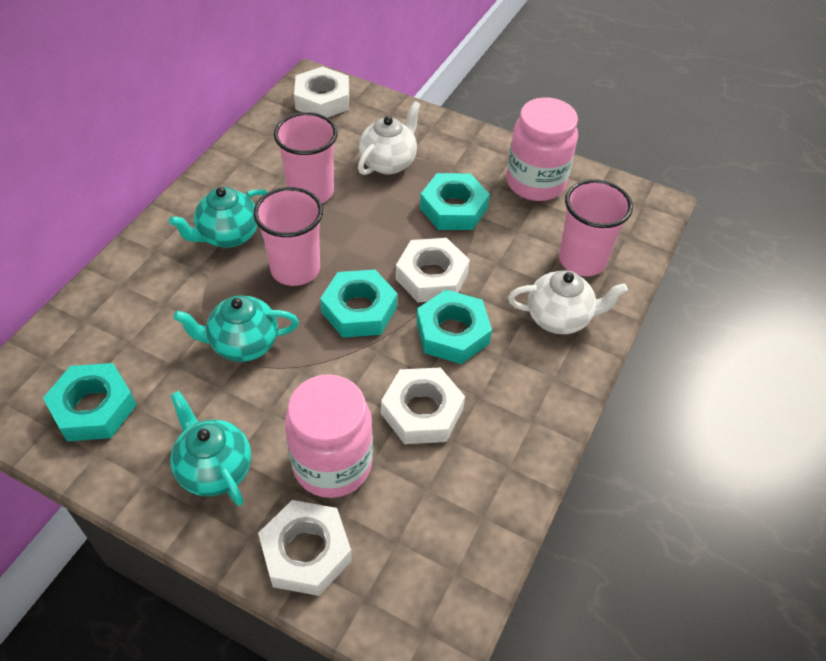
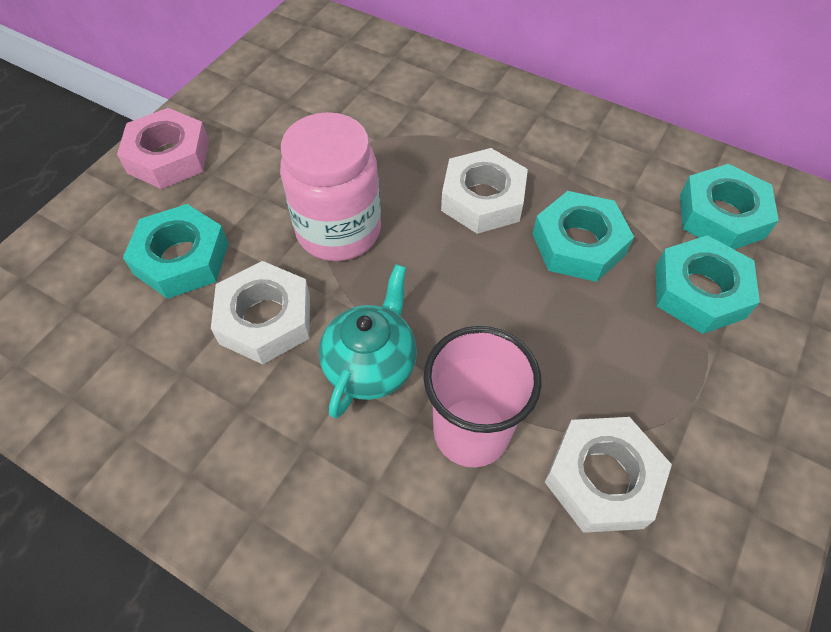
pink cup: [253,187,323,286] [274,112,338,203] [559,179,633,276] = 3 -> [423,326,542,467] = 1
pink jar: [285,374,373,498] [506,97,578,201] = 2 -> [280,112,381,261] = 1
pink nut: none = 0 -> [117,108,209,189] = 1
turquoise teapot: [169,187,268,248] [170,391,251,506] [173,295,299,362] = 3 -> [319,264,417,419] = 1
white nut: [258,500,352,596] [294,66,349,117] [381,367,465,444] [396,238,470,302] = 4 -> [211,261,310,364] [441,148,528,234] [545,417,672,533] = 3
white teapot: [358,101,421,175] [508,270,628,334] = 2 -> none = 0

